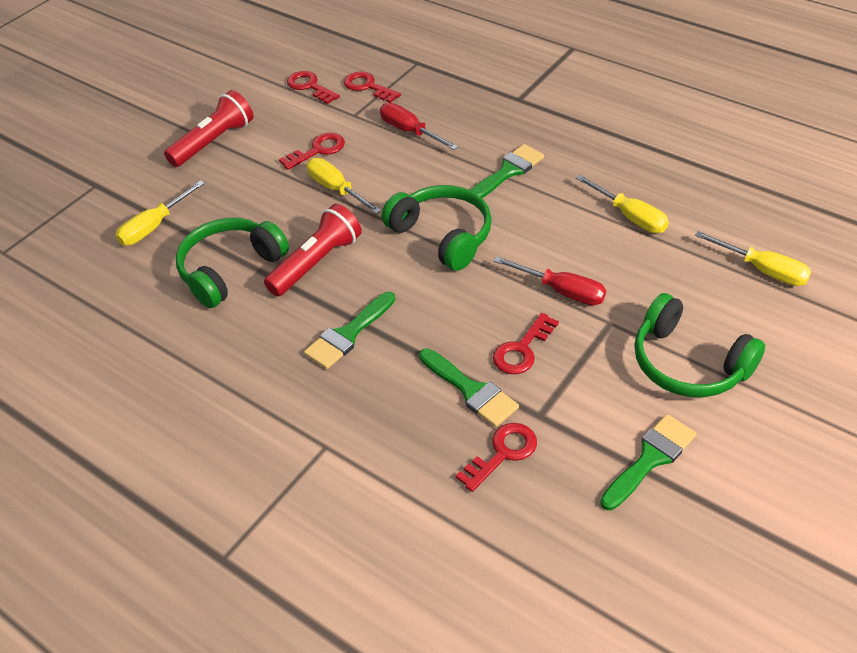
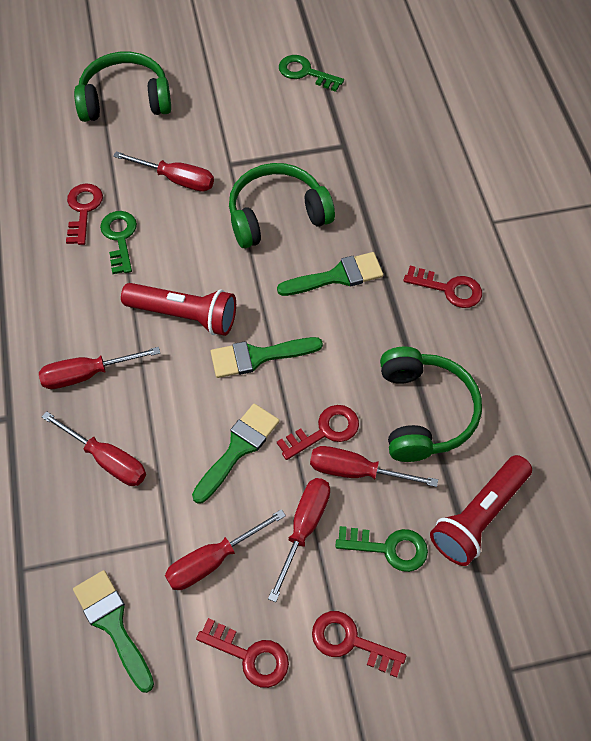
green key: none = 0 -> [100,211,137,274] [279,55,344,92] [335,526,428,572] = 3
red screwdriver: [380,103,458,150] [494,256,606,305] = 2 -> [39,347,160,389] [42,411,146,486] [113,151,214,192] [165,509,286,590] [268,478,330,602] [310,446,438,487] = 6
yellow screwdriver: [115,181,205,246] [307,158,381,214] [576,175,669,233] [695,231,811,286] = 4 -> none = 0

